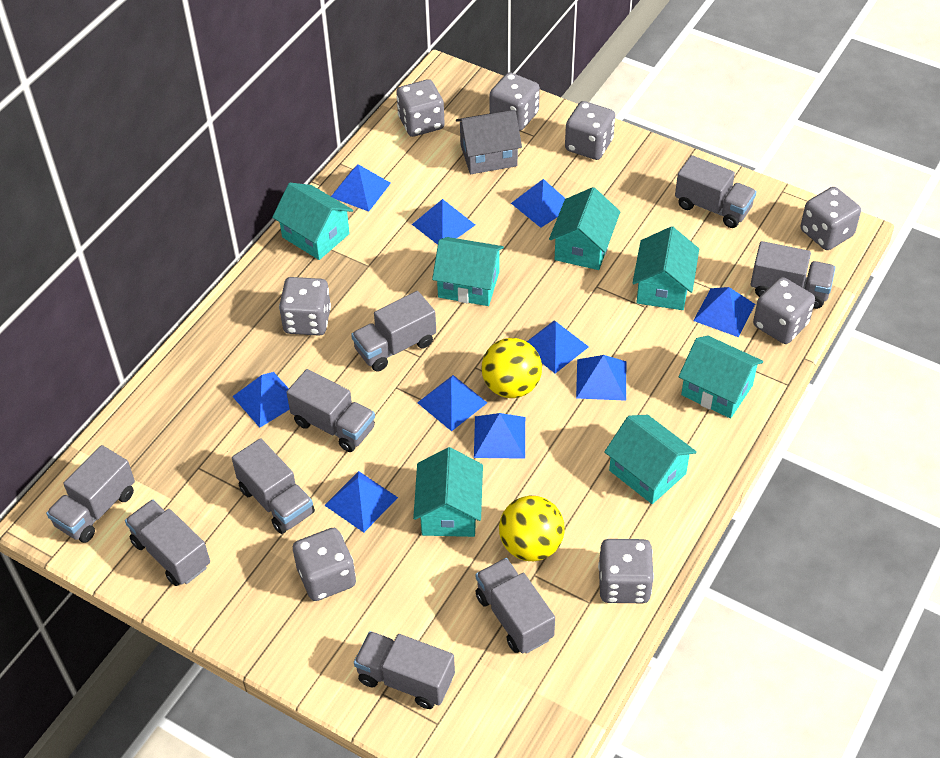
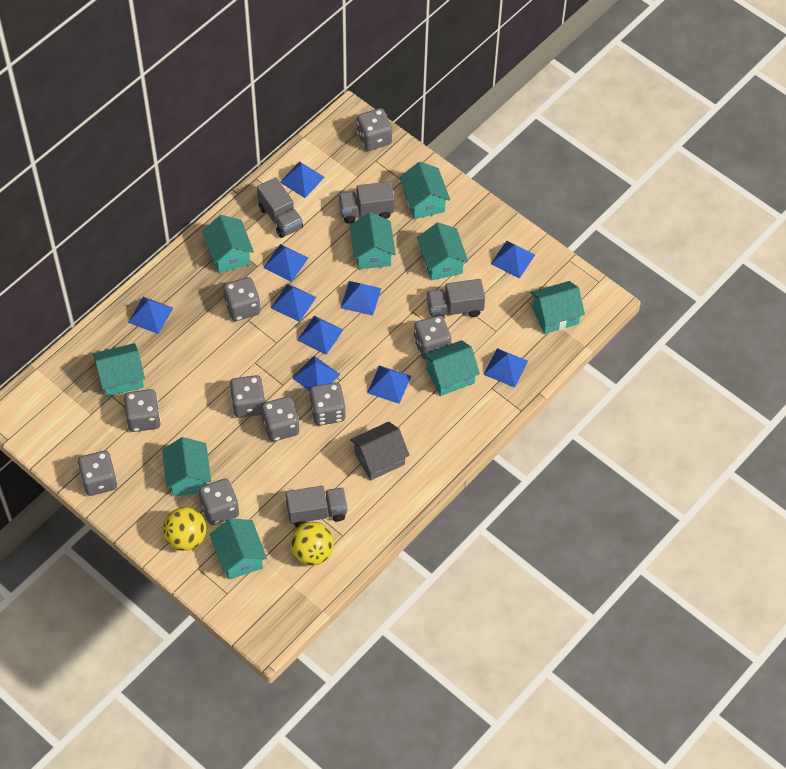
grey dice: [279,277,331,336] [293,528,356,601] [396,79,445,137] [489,72,540,131] [565,101,615,160] [598,539,654,603] [753,277,815,344] [801,187,861,250] = 8 -> [78,451,117,496] [124,389,161,432] [199,479,239,525] [223,277,261,321] [230,375,265,418] [261,397,300,442] [310,382,346,426] [357,108,392,151] [414,315,451,359] = 9
grey truck: [46,445,135,543] [125,499,210,586] [232,438,315,534] [286,369,375,452] [351,291,436,372] [354,631,455,709] [475,558,555,654] [675,155,757,228] [751,241,835,309] = 9 -> [257,177,303,238] [286,486,348,527] [339,181,395,223] [427,279,485,318] = 4
turquoise house: [272,183,353,260] [413,447,483,537] [432,237,504,306] [549,187,620,270] [604,415,697,504] [633,226,699,310] [679,335,763,418] = 7 -> [93,343,145,397] [162,437,211,497] [202,215,254,273] [210,518,267,580] [349,212,396,269] [400,162,450,219] [417,222,468,280] [423,340,480,396] [530,281,585,334] = 9

